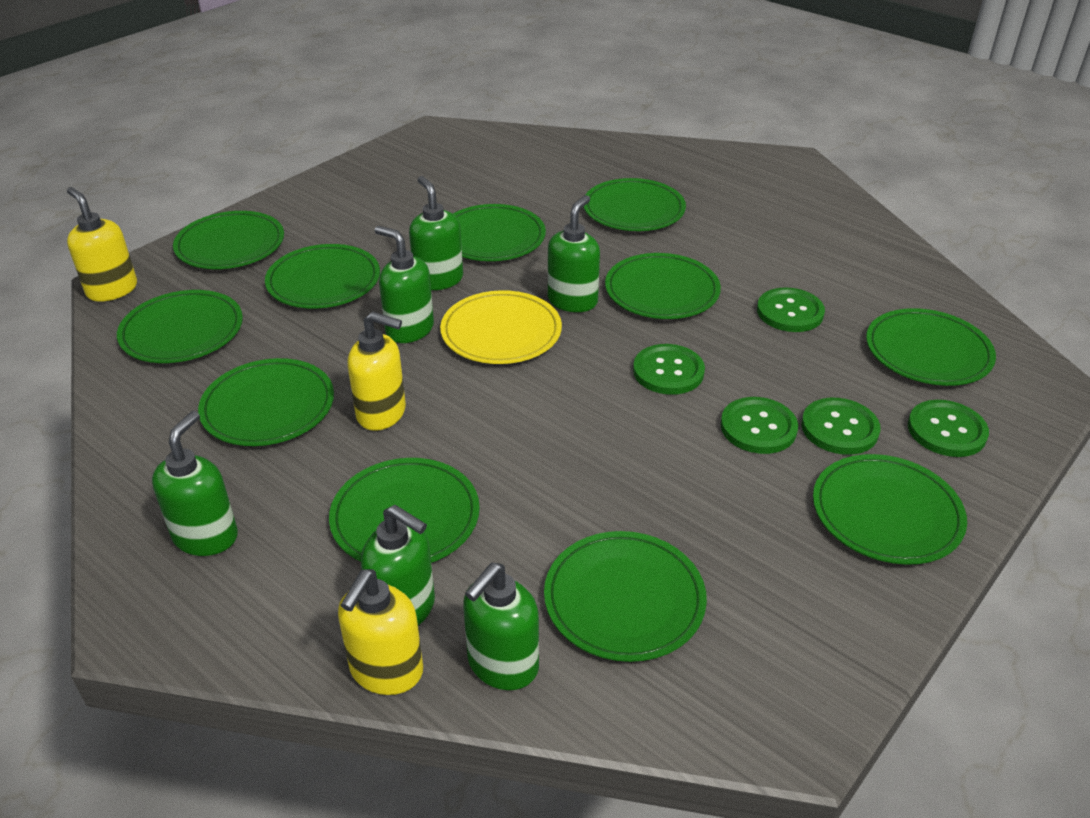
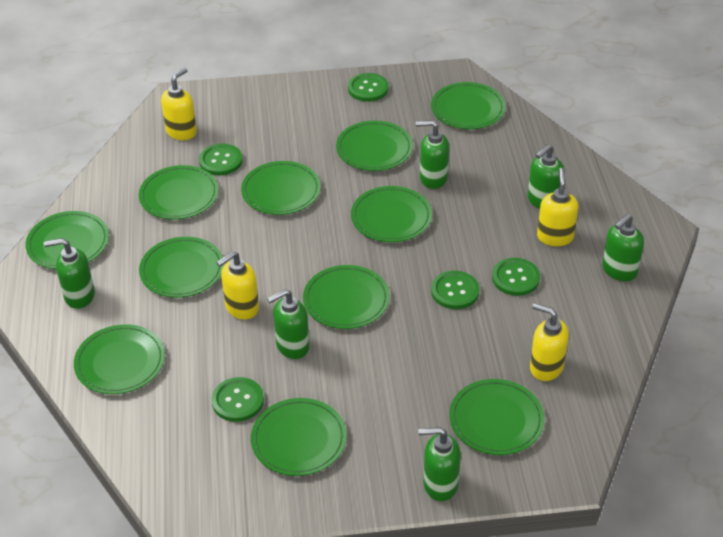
yellow plate: [440,290,562,364] = 1 -> none = 0
yellow soap dispenser: [67,187,137,302] [338,569,423,695] [347,311,406,431] = 3 -> [161,68,197,140] [216,251,259,320] [530,303,569,381] [537,168,579,246] = 4

